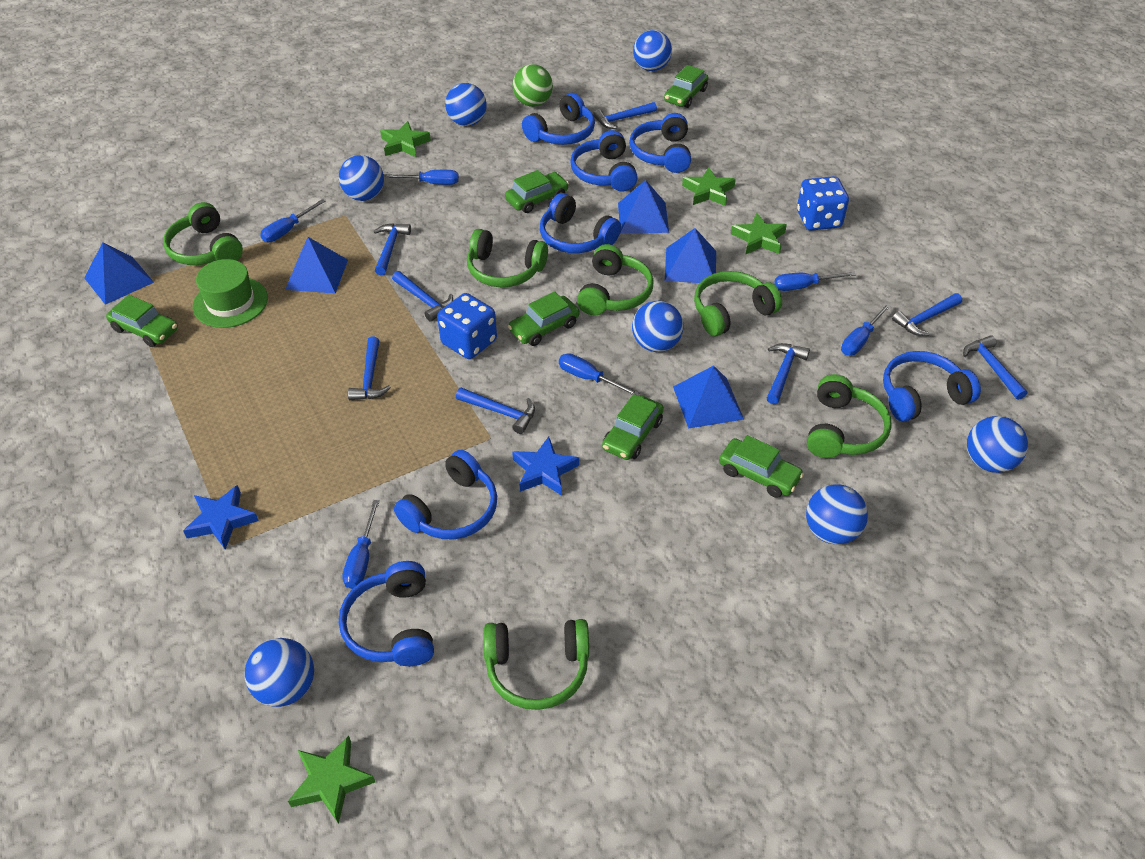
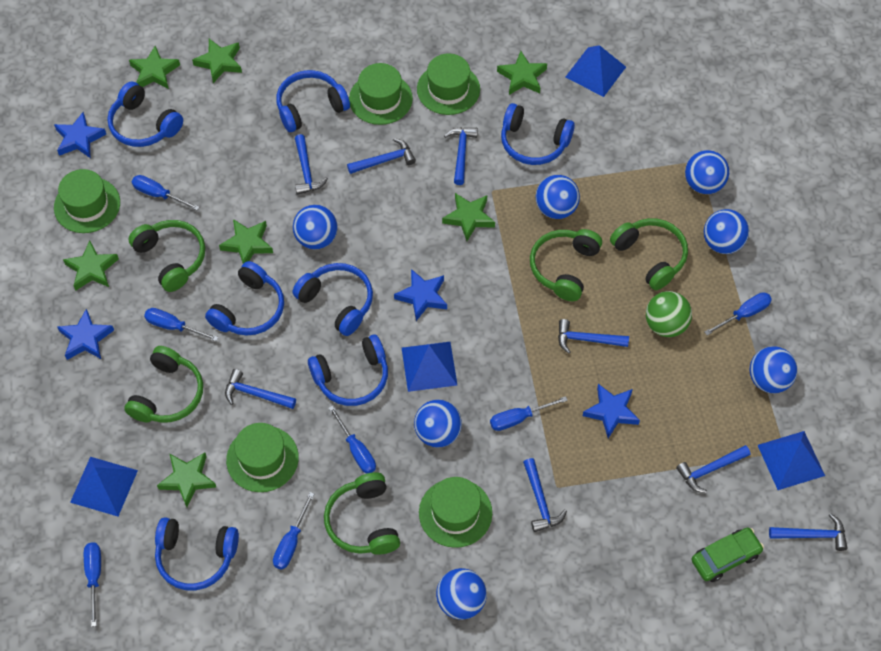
blue dice: [437,293,497,359] [797,176,849,231] = 2 -> none = 0
blue pyramid: [84,242,154,305] [285,237,348,293] [618,180,669,233] [665,228,716,284] [673,365,744,429] = 5 -> [70,457,138,516] [402,342,457,392] [566,45,626,97] [758,431,825,490] = 4
blue screwdriver: [260,199,325,242] [342,500,380,589] [384,170,459,185] [559,353,639,395] [774,272,856,291] [841,303,891,356] = 6 -> [84,542,101,627] [132,175,200,210] [144,308,219,341] [273,492,314,570] [329,406,376,473] [490,396,568,431] [705,292,772,335] = 7
blue star: [183,485,259,550] [512,436,579,496] = 2 -> [54,112,106,158] [57,309,114,360] [394,269,447,321] [583,384,640,438] = 4
green car: [106,295,178,347] [505,170,569,213] [508,291,580,346] [602,394,664,460] [664,65,708,108] [719,435,804,498] = 6 -> [691,528,764,582] = 1
green hat: [193,259,268,328] = 1 -> [54,169,120,233] [226,423,299,492] [349,63,413,125] [417,53,480,115] [419,477,492,548] = 5
green headphones: [163,202,243,265] [467,229,548,287] [483,619,589,710] [577,244,654,315] [694,271,782,337] [807,374,892,458] = 6 -> [124,346,203,423] [128,220,205,292] [324,472,400,555] [530,229,602,301] [610,218,688,290] = 5
green star: [288,736,375,824] [380,121,431,157] [682,167,736,206] [731,213,787,254] = 4 -> [63,241,119,291] [129,46,180,89] [157,452,216,507] [192,39,242,83] [219,219,273,264] [442,193,495,241] [497,51,547,95] = 7

